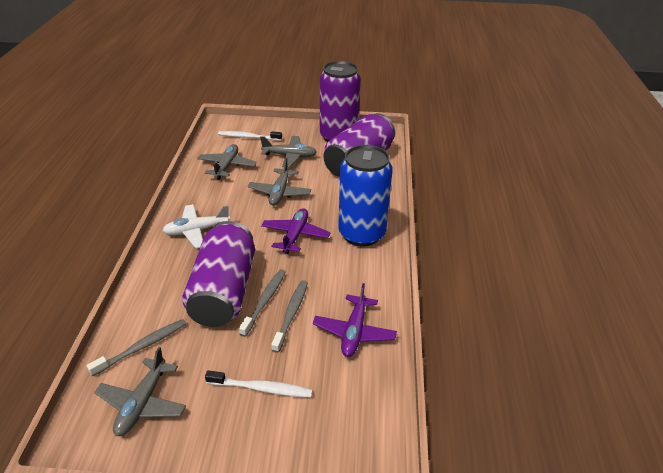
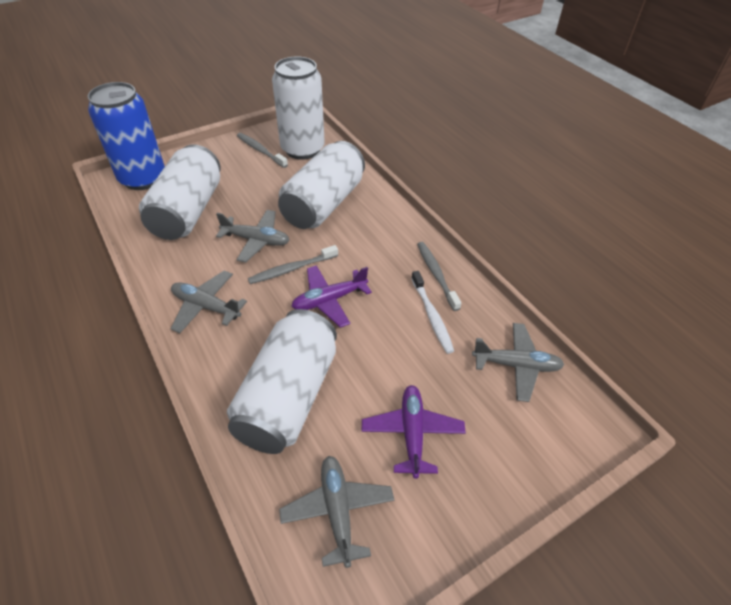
purple can: [182,221,255,327] [320,61,361,142] [323,113,395,177] = 3 -> none = 0
white can: none = 0 -> [139,144,221,240] [227,309,337,454] [272,56,325,160] [278,141,365,229] = 4
white plane: [162,204,230,248] = 1 -> none = 0
white toothbrush: [205,370,312,397] [218,131,282,141] = 2 -> [411,271,454,354] = 1

